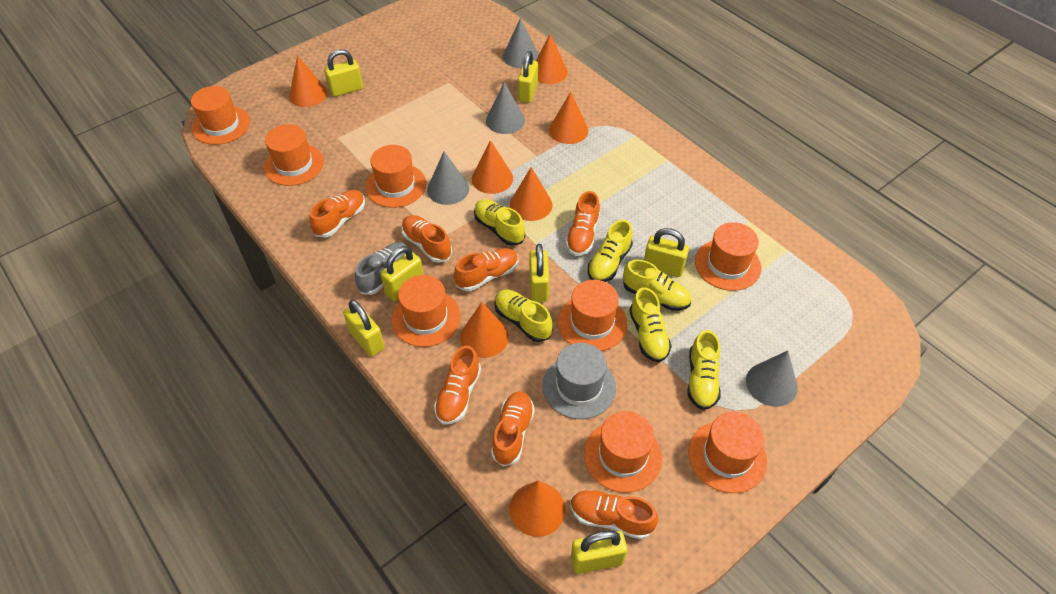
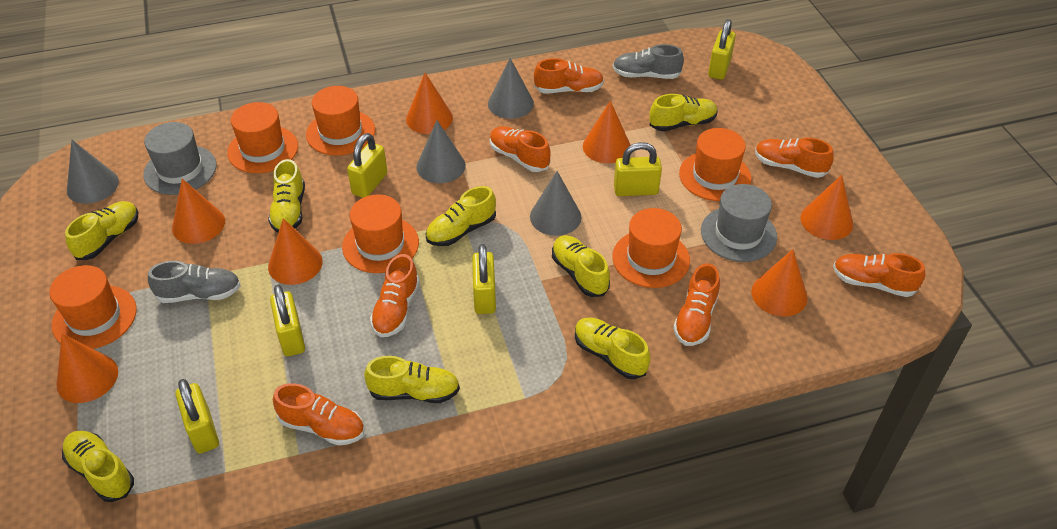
grey hat: [543,343,616,419] = 1 -> [143,122,217,195] [701,184,777,262] = 2
grey shoe: [355,242,408,295] = 1 -> [148,261,241,303] [613,44,684,79] = 2
orange hat: [191,86,250,145] [264,124,324,186] [365,145,426,208] [391,275,461,347] [558,280,627,351] [584,411,662,493] [688,412,767,493] [695,222,761,291] = 8 -> [49,265,137,349] [227,102,298,173] [306,86,375,156] [342,194,419,273] [612,208,690,288] [679,128,752,201] = 6
yellow padlock: [324,49,363,97] [343,300,385,357] [380,246,424,301] [518,51,538,103] [530,244,549,302] [571,530,627,574] [644,228,689,277] = 7 -> [175,379,219,454] [270,285,305,357] [347,133,387,198] [472,244,496,314] [614,142,662,196] [708,19,736,80] = 6
yellow shoe: [474,199,525,246] [494,290,553,342] [588,220,633,282] [623,259,691,311] [629,287,672,362] [687,330,721,410] = 6 -> [62,431,134,502] [65,201,138,260] [268,159,305,232] [364,356,460,403] [425,186,496,246] [552,235,610,297] [575,317,650,379] [649,94,717,131] = 8

